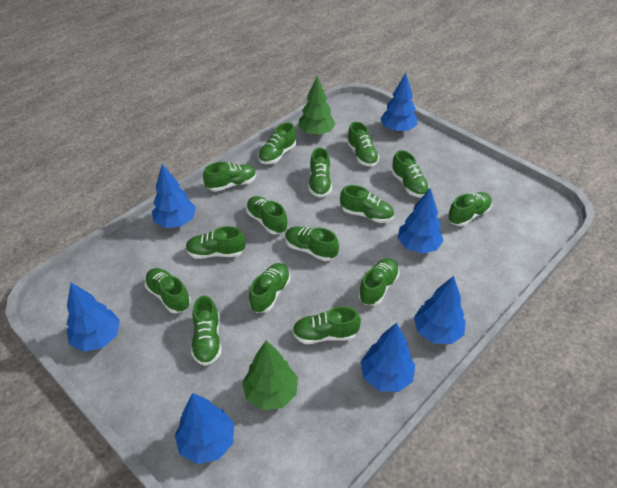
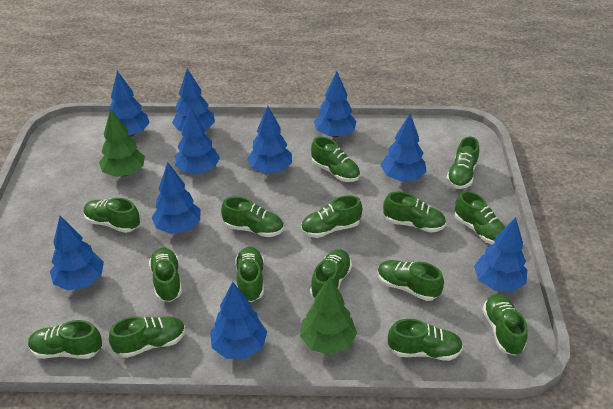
blue tree: [66,283,120,352] [152,164,196,228] [175,393,234,464] [361,323,415,392] [380,73,417,133] [398,188,444,254] [414,276,466,344] = 7 -> [50,216,104,291] [108,71,150,137] [151,162,201,234] [172,68,215,131] [175,106,220,174] [210,282,267,359] [247,106,292,173] [314,72,356,137] [381,114,426,182] [474,217,527,292] = 10

